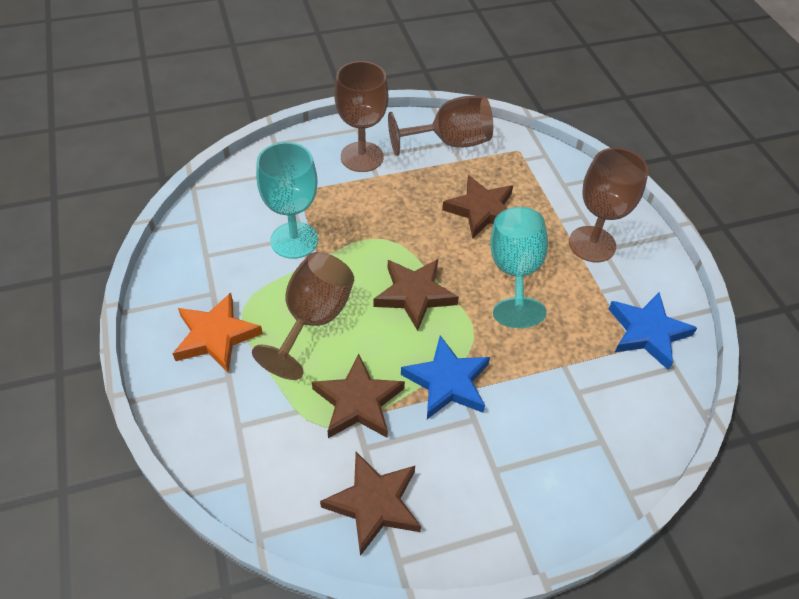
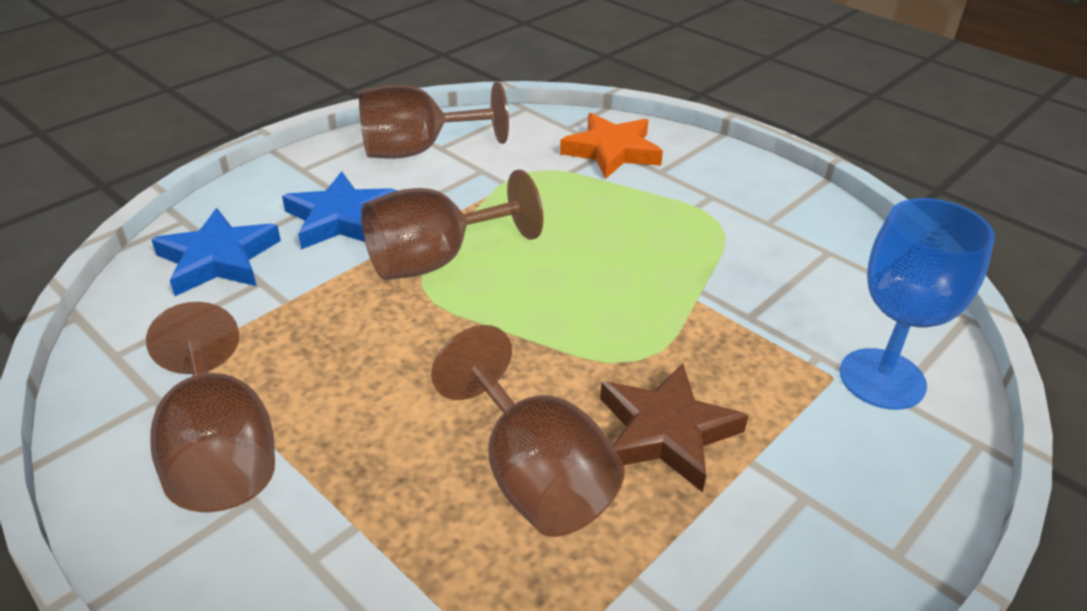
blue goblet: none = 0 -> [840,198,995,410] = 1
brown star: [312,353,405,438] [320,452,421,556] [373,259,459,331] [442,175,513,239] = 4 -> [600,363,749,492] = 1
turquoise goblet: [256,142,318,259] [490,207,548,328] = 2 -> none = 0

